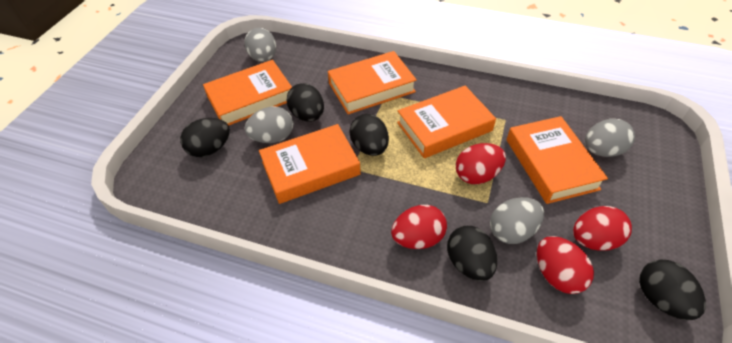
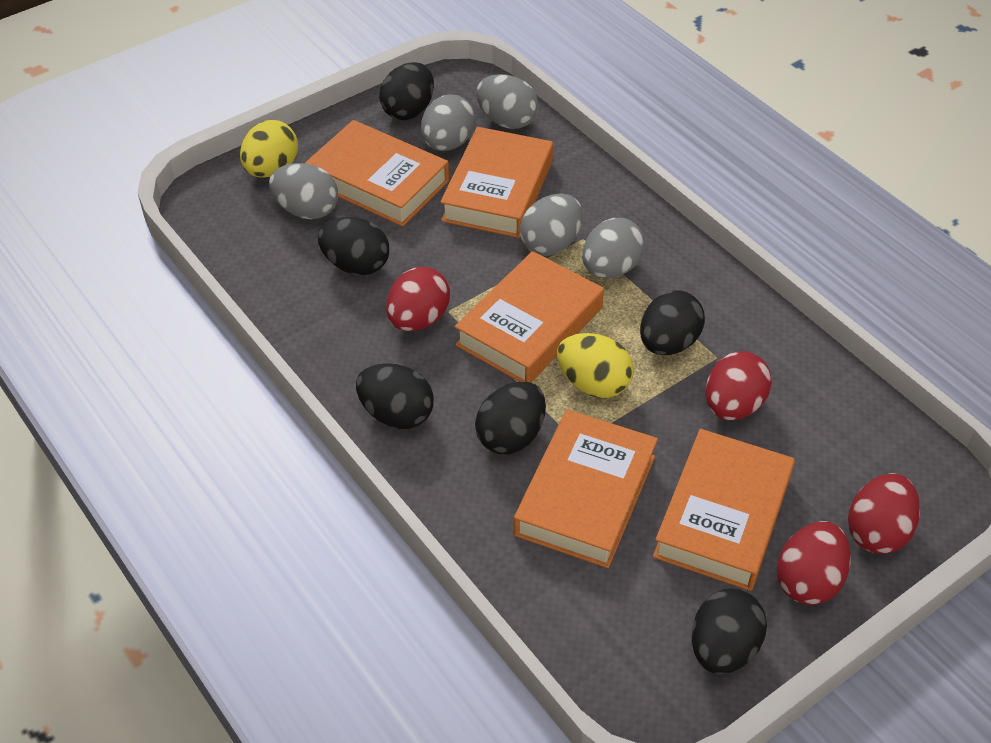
black egg: [180,118,230,157] [286,84,324,122] [349,114,389,156] [447,226,497,281] [639,259,706,320] = 5 -> [318,217,389,276] [356,363,434,429] [379,62,434,120] [475,382,546,454] [640,290,705,355] [692,589,767,674] = 6
grey egg: [244,28,276,62] [245,107,293,143] [490,197,544,244] [585,119,635,157] = 4 -> [269,163,338,219] [421,95,476,151] [476,74,539,129] [520,194,582,256] [582,218,645,278] = 5
yellow egg: none = 0 -> [240,120,298,178] [557,333,634,398] = 2

